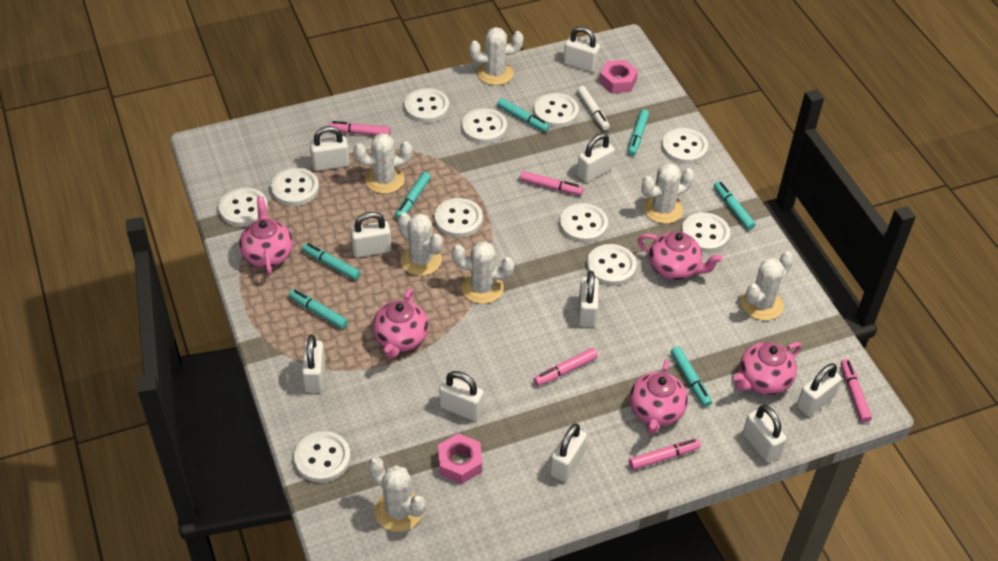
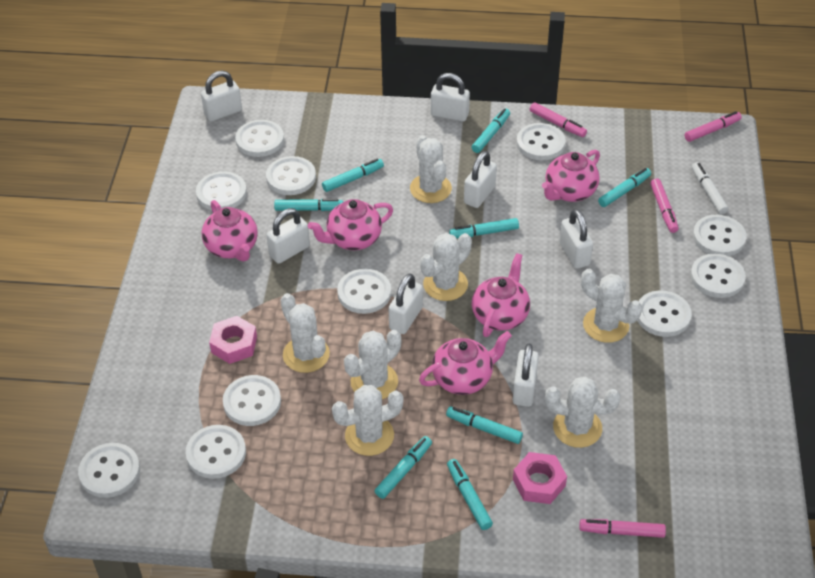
pink marker: [328,121,390,136] [520,171,583,195] [534,348,598,386] [629,439,700,470] [841,359,872,423] = 5 -> [530,102,587,137] [579,519,666,538] [650,178,679,233] [685,111,742,142] = 4
turquoise marker: [289,289,348,329] [302,243,361,280] [395,172,431,220] [497,98,550,132] [628,109,649,156] [671,346,712,407] [714,181,755,230] = 7 -> [274,199,343,211] [322,159,384,192] [375,436,432,499] [446,406,523,444] [447,459,493,530] [449,218,519,238] [472,108,510,153] [598,168,651,207] = 8
white padlock: [302,335,325,392] [310,126,349,171] [350,212,392,258] [439,371,484,421] [550,423,587,482] [563,26,600,72] [577,133,615,183] [578,271,599,327] [743,405,787,463] [797,363,842,416] = 10 -> [201,71,242,122] [266,208,310,264] [389,274,423,334] [431,73,470,121] [464,151,497,208] [513,344,539,407] [559,209,593,269] = 7

